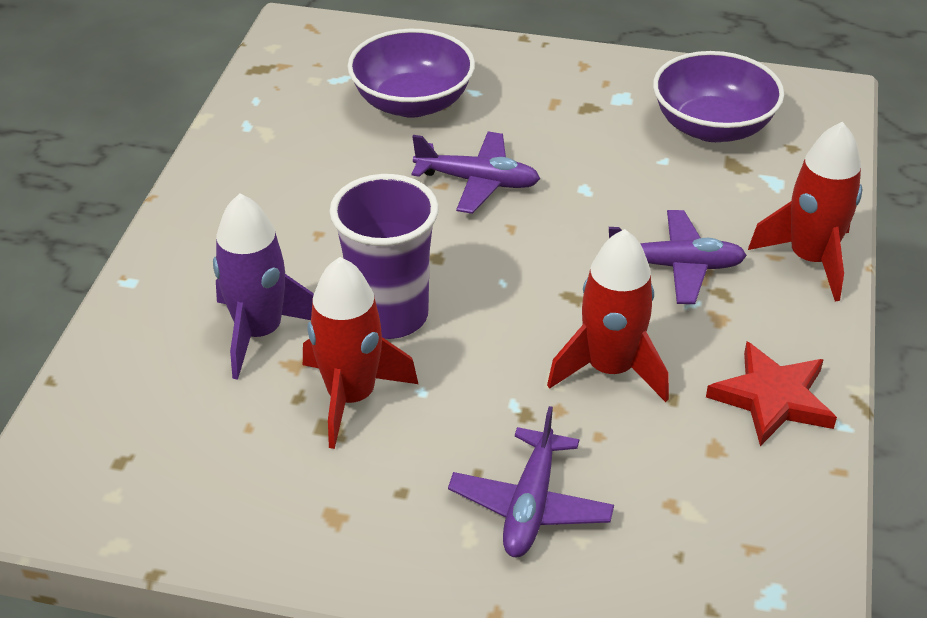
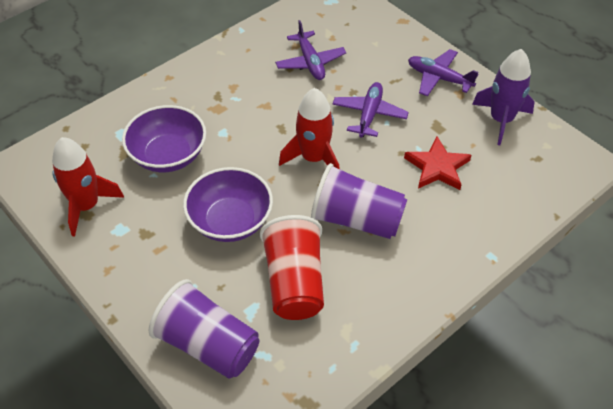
purple cup: [330,174,439,339] = 1 -> [149,279,259,379] [311,163,407,239] = 2
red cup: none = 0 -> [260,215,324,320] = 1
red rocket: [303,257,418,449] [547,229,669,402] [748,122,862,301] = 3 -> [52,137,124,237] [279,88,340,169] = 2

